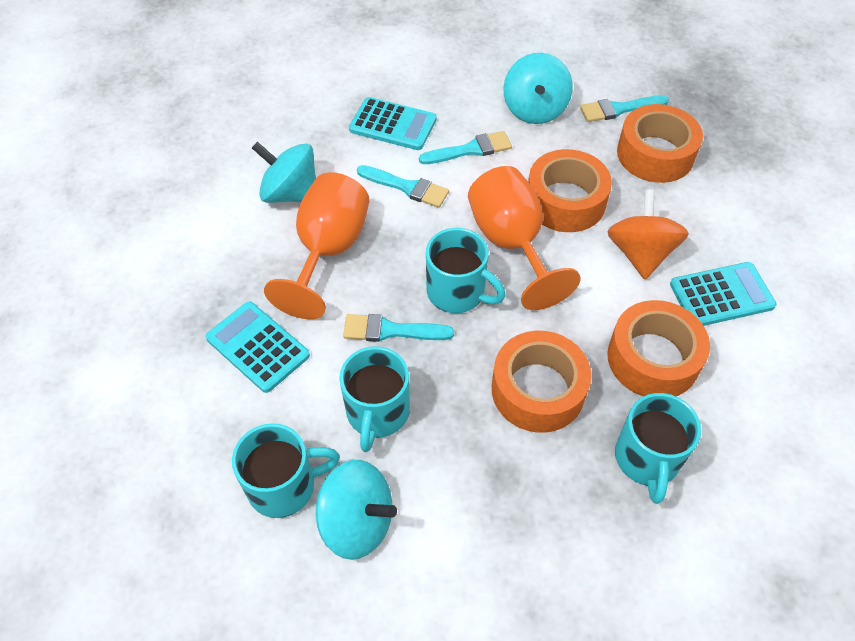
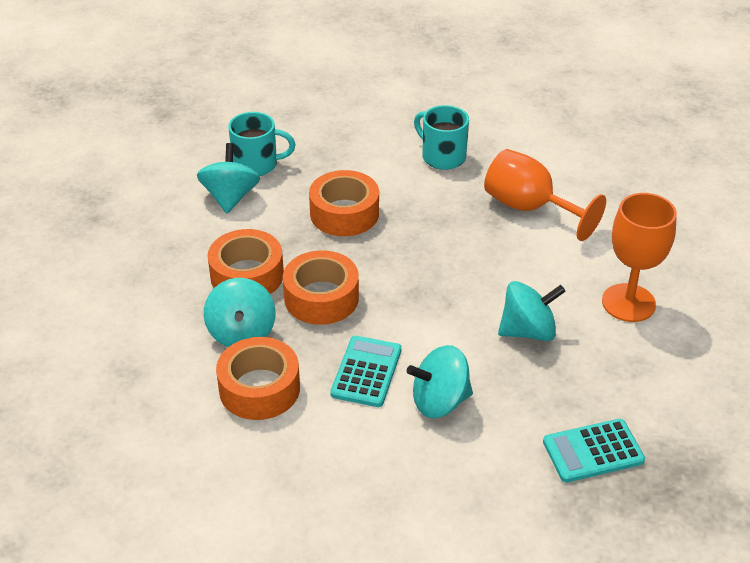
orange spinning top: [607,189,689,279] = 1 -> none = 0
turquoise brush: [343,314,454,342] [357,165,449,208] [419,131,512,164] [580,95,669,122] = 4 -> none = 0
turquoise calculator: [206,301,310,393] [349,97,437,150] [670,262,777,326] = 3 -> [330,336,402,407] [543,419,645,483] = 2
turquoise mug: [232,423,340,518] [339,346,410,452] [426,228,506,313] [615,393,701,504] = 4 -> [228,112,295,176] [414,105,469,170] = 2
turquoise spinning top: [252,142,316,203] [316,460,397,560] [503,53,573,124] = 3 -> [197,143,260,213] [204,278,276,347] [407,345,473,418] [498,281,566,341] = 4

